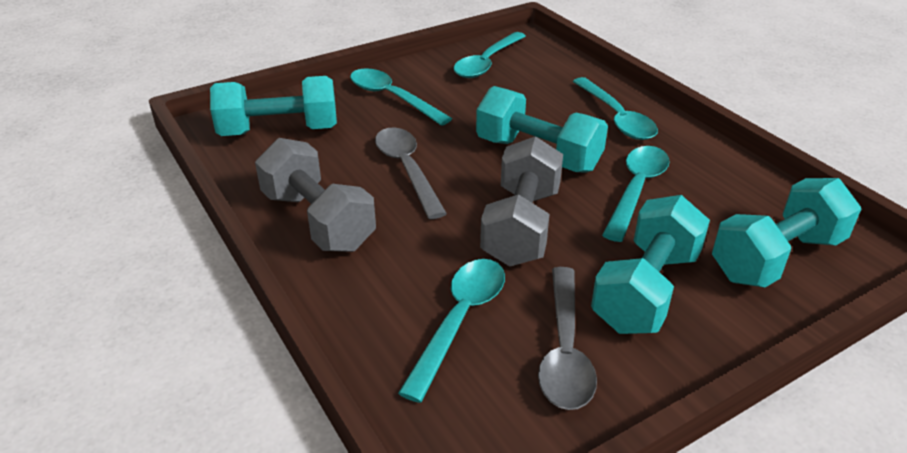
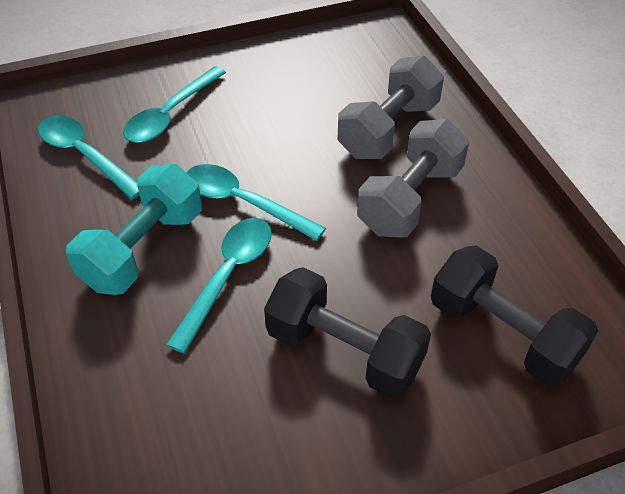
black dumbbell: none = 0 -> [264,267,431,399] [431,245,598,386] = 2
grey spoon: [375,127,447,219] [538,267,597,410] = 2 -> none = 0
turquoise dumbbell: [210,76,337,136] [476,86,608,173] [591,195,710,334] [712,178,862,287] = 4 -> [66,164,202,295] = 1
turquoise spoon: [350,68,452,126] [398,259,505,403] [454,32,526,78] [573,77,658,140] [602,146,670,242] = 5 -> [38,115,140,199] [123,66,226,143] [166,218,272,353] [187,164,326,241] = 4

